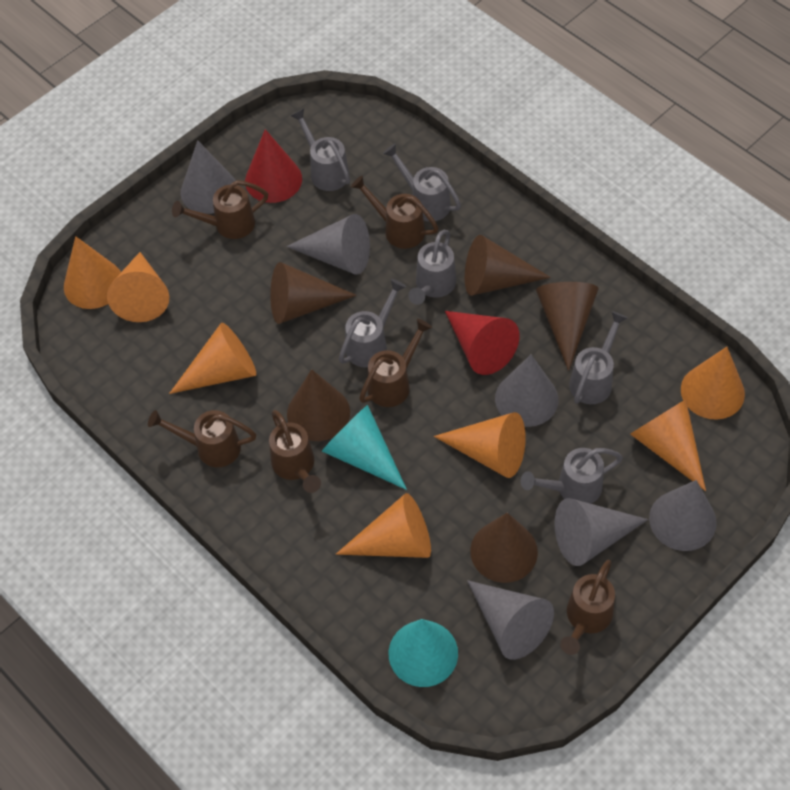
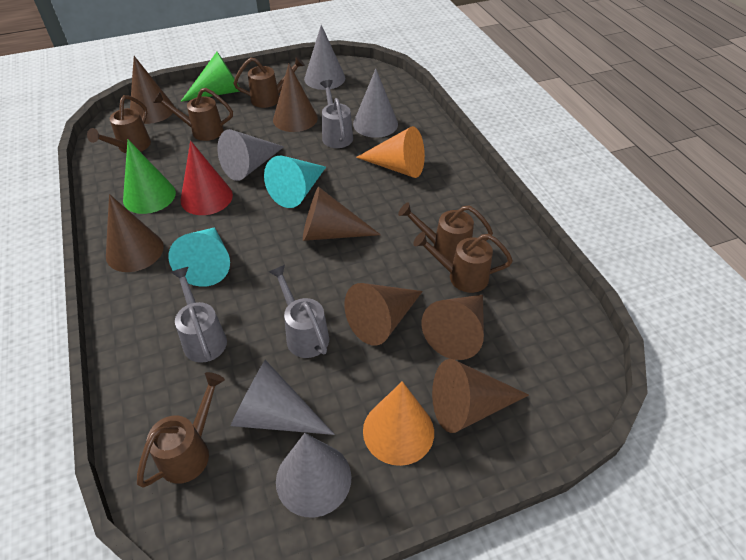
brown cone: [270,262,357,324] [287,369,350,441] [465,235,551,296] [470,513,538,583] [536,282,599,371] = 5 -> [106,194,164,272] [130,56,174,124] [273,64,318,132] [303,187,381,241] [344,283,423,346] [421,295,484,360] [432,359,529,433] = 7
green cone: none = 0 -> [123,140,176,214] [181,52,240,102] = 2
grey cone: [181,140,236,214] [286,214,370,275] [467,580,554,660] [495,355,559,427] [554,498,648,566] [649,480,717,551] = 6 -> [217,129,284,181] [231,360,335,435] [276,433,351,518] [304,25,346,90] [353,69,398,138] = 5
grey watering can: [291,109,350,191] [339,279,406,368] [383,144,461,222] [408,230,456,305] [521,448,623,504] [569,311,628,404] = 6 -> [171,267,227,363] [269,265,329,358] [320,80,353,148] = 3
orange cone: [64,236,121,309] [107,252,169,322] [169,323,256,394] [336,493,431,558] [434,412,526,478] [630,399,706,491] [681,347,745,419] = 7 -> [356,126,425,178] [363,381,434,466] = 2
red cone: [245,129,302,203] [445,311,519,375] = 2 -> [181,141,233,215] = 1

